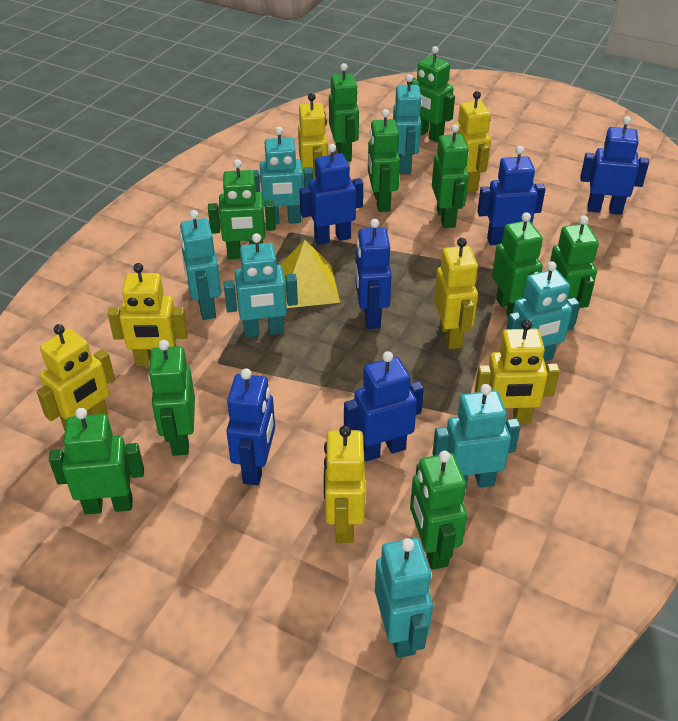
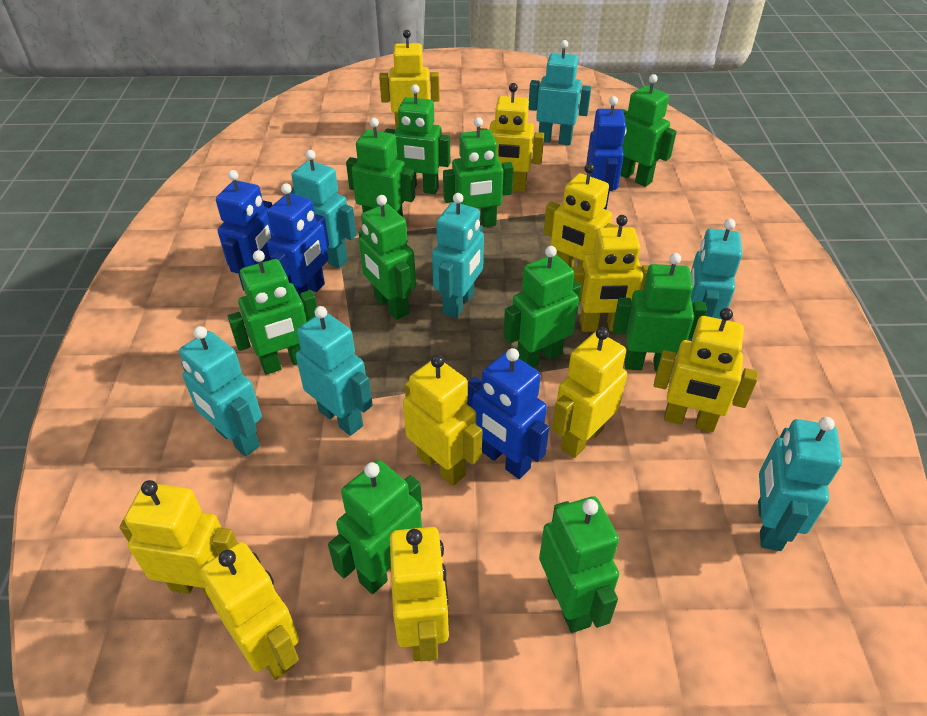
blue robot: [226,369,275,485] [299,144,363,245] [344,351,424,462] [355,219,392,329] [477,146,546,245] [580,116,649,215] = 6 -> [216,170,274,291] [267,183,329,299] [467,348,549,479] [586,96,627,210] = 4
yellow pyramid: [280,240,340,308] = 1 -> none = 0
yellow robot: [36,324,115,431] [108,263,188,366] [298,93,328,180] [324,425,365,543] [434,238,478,349] [455,91,491,193] [475,320,560,424] = 7 -> [119,480,238,597] [200,542,299,680] [379,30,440,128] [390,527,449,661] [403,355,483,486] [480,83,544,192] [544,163,618,268] [552,327,627,458] [572,215,649,332] [654,308,758,432] = 10

